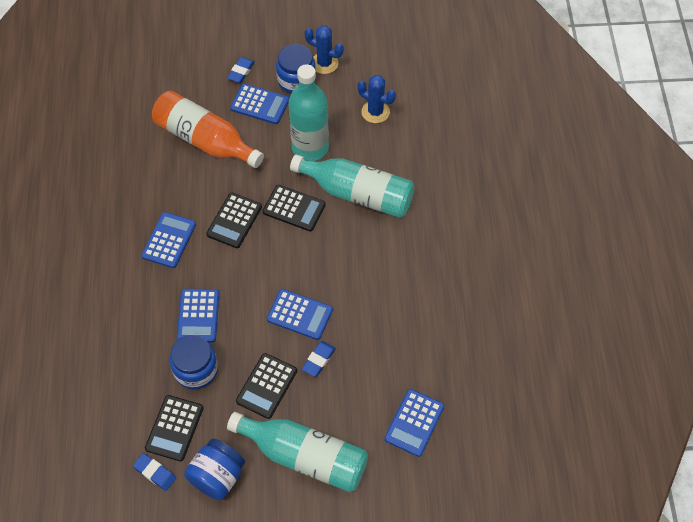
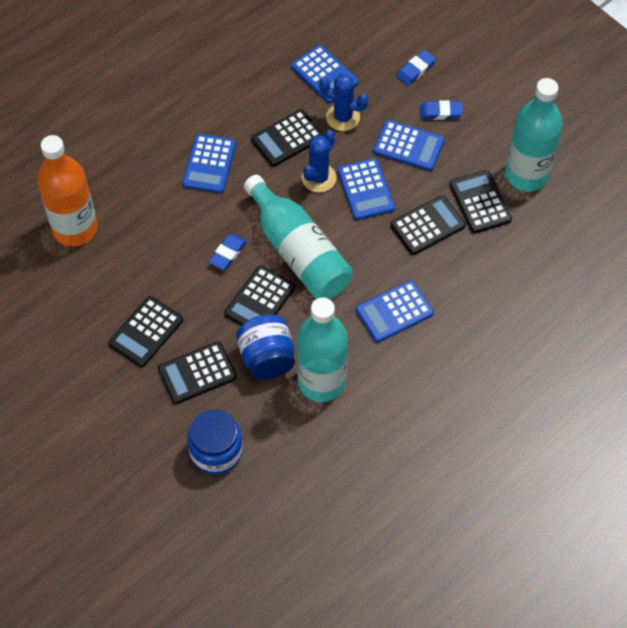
black calculator: [145,395,203,461] [206,193,262,248] [236,353,297,419] [263,185,326,231] = 4 -> [108,296,183,367] [158,341,237,404] [224,265,295,325] [251,109,324,167] [390,195,466,255] [449,170,512,234] = 6
blue jar: [170,335,218,390] [184,438,245,500] [276,44,316,94] = 3 -> [187,410,243,474] [236,314,295,380] = 2

